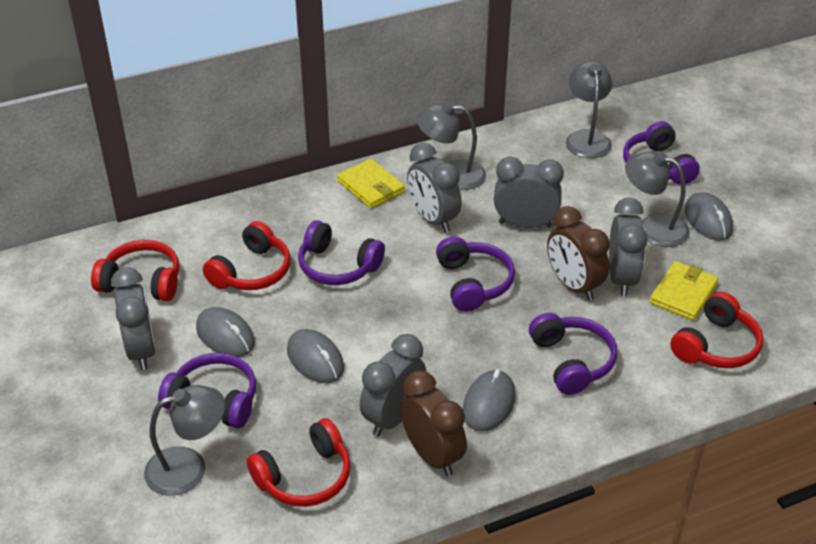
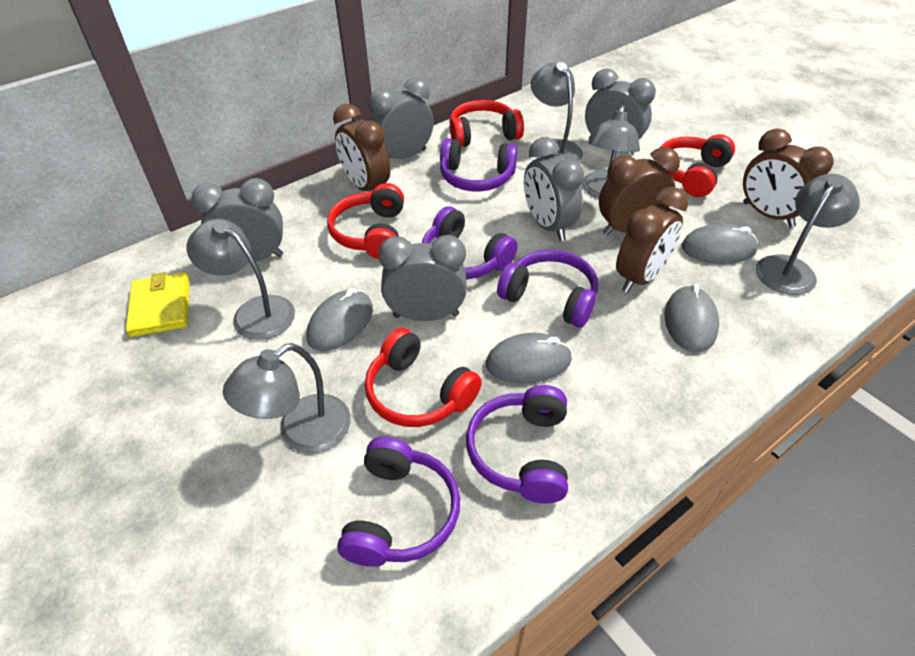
brown clock: [400,370,467,476] [547,206,610,301] = 2 -> [333,104,391,191] [599,147,680,236] [616,187,688,293] [743,128,834,228] = 4
grey lamp: [144,385,225,496] [417,102,486,190] [566,61,612,158] [625,151,690,247] = 4 -> [187,219,295,340] [223,343,351,453] [531,62,583,162] [582,105,640,198] [756,174,860,295] = 5
yellow wallet: [337,159,405,209] [649,261,718,321] = 2 -> [126,272,189,337] = 1

